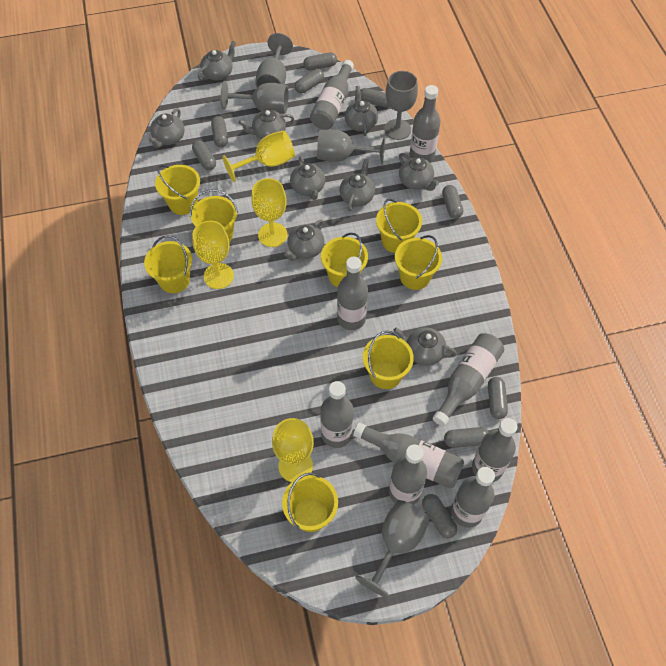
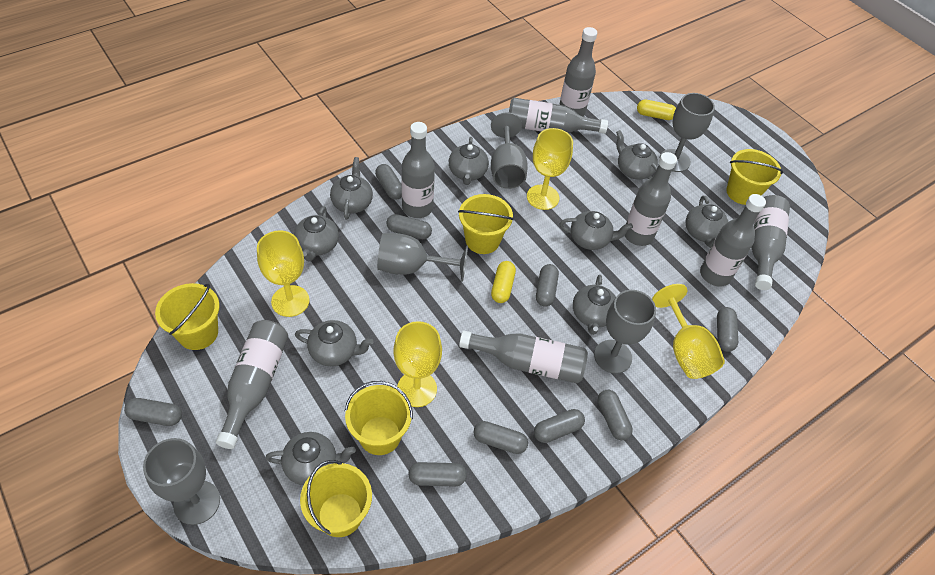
grey bottle: [310,60,354,130] [320,381,354,448] [337,257,368,330] [353,423,464,488] [389,445,427,505] [410,85,440,163] [433,333,504,426] [451,467,495,528] [472,418,518,482] = 9 -> [216,320,288,449] [402,122,435,218] [459,331,588,383] [509,98,608,134] [559,27,597,117] [624,152,677,246] [700,194,766,287] [751,195,790,290] = 8
yellow bucket: [144,235,192,293] [155,165,200,215] [190,189,238,242] [282,473,338,532] [321,233,368,287] [363,331,414,389] [376,199,422,253] [395,235,442,290] = 8 -> [155,283,220,350] [300,460,372,537] [344,381,413,455] [458,194,514,254] [726,149,783,205] = 5
yellow capsule: none = 0 -> [491,261,516,303] [637,100,676,120] = 2

